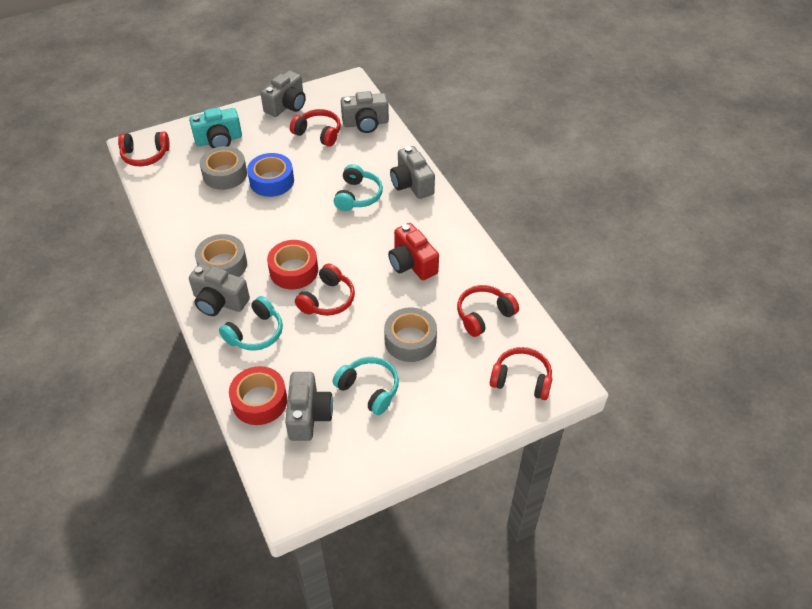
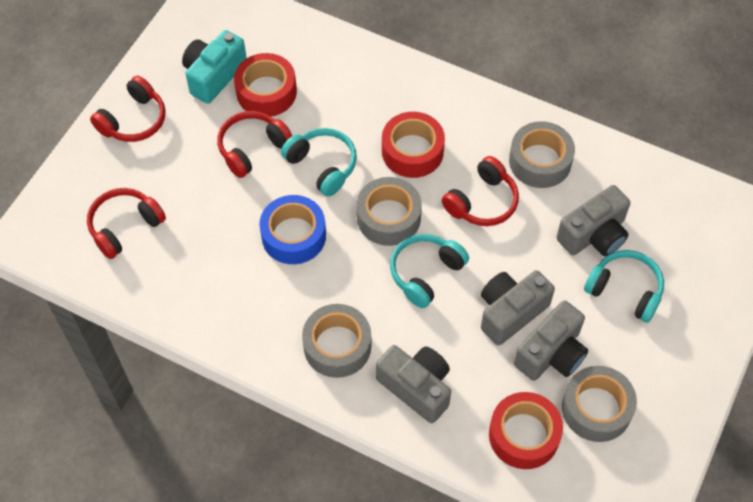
grey camera: [189,264,250,316] [261,70,306,117] [285,372,333,441] [341,91,389,133] [390,146,435,199] = 5 -> [376,345,451,423] [481,270,555,346] [514,300,588,381] [556,185,630,256] = 4
grey tape: [195,234,247,277] [200,146,247,190] [384,307,437,362] = 3 -> [302,304,371,378] [357,177,422,246] [509,121,575,188] [562,366,637,442] = 4
red camera: [388,223,439,280] = 1 -> none = 0
red headphones: [118,131,170,166] [290,109,341,147] [295,264,355,316] [457,285,519,337] [490,347,552,400] = 5 -> [87,188,166,259] [90,76,166,142] [218,111,292,178] [442,156,519,226] = 4
red tape: [229,366,287,425] [267,240,318,289] = 2 -> [234,53,297,117] [382,112,445,178] [489,392,563,469] = 3

